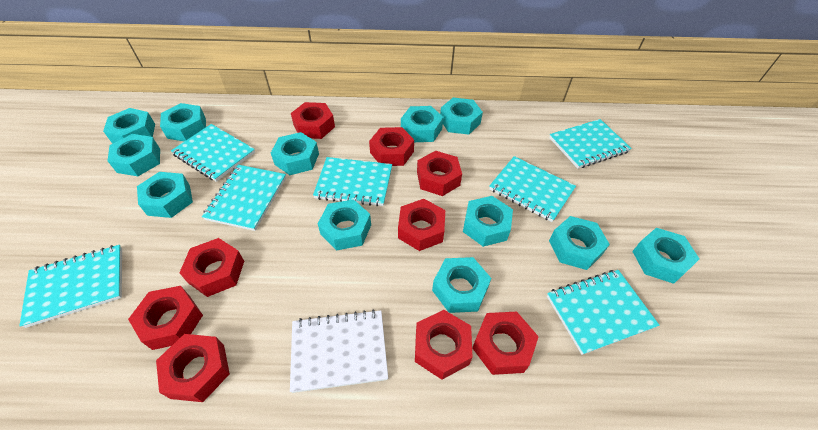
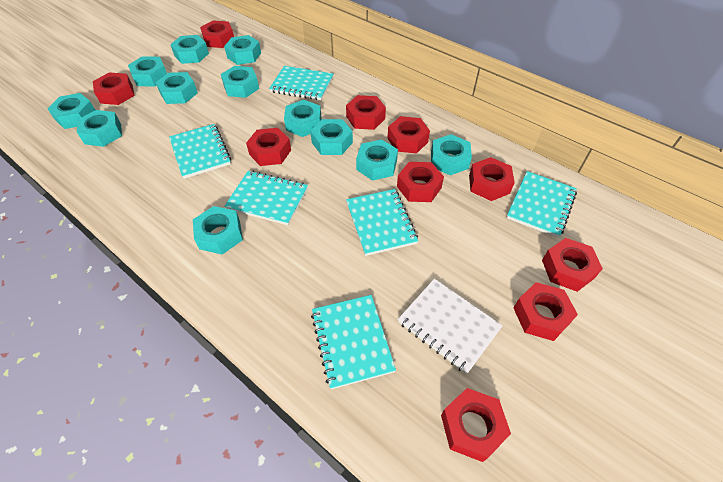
red nut: [128,286,203,350] [156,334,230,402] [179,238,244,297] [291,102,335,139] [369,127,414,166] [398,199,445,251] [415,310,472,380] [417,151,462,196] [472,312,539,375] = 9 -> [93,72,135,105] [200,21,234,48] [246,128,291,166] [346,95,386,130] [388,116,430,154] [397,162,444,202] [441,388,511,462] [469,157,515,201] [514,282,578,341] [542,238,603,292] = 10
turquoise notebook: [19,245,122,328] [171,124,255,182] [202,165,286,231] [313,157,392,206] [489,156,576,222] [547,270,659,355] [549,119,632,169] = 7 -> [169,124,231,179] [224,171,308,225] [269,66,333,100] [311,295,396,389] [346,189,418,256] [507,171,577,238] = 6

